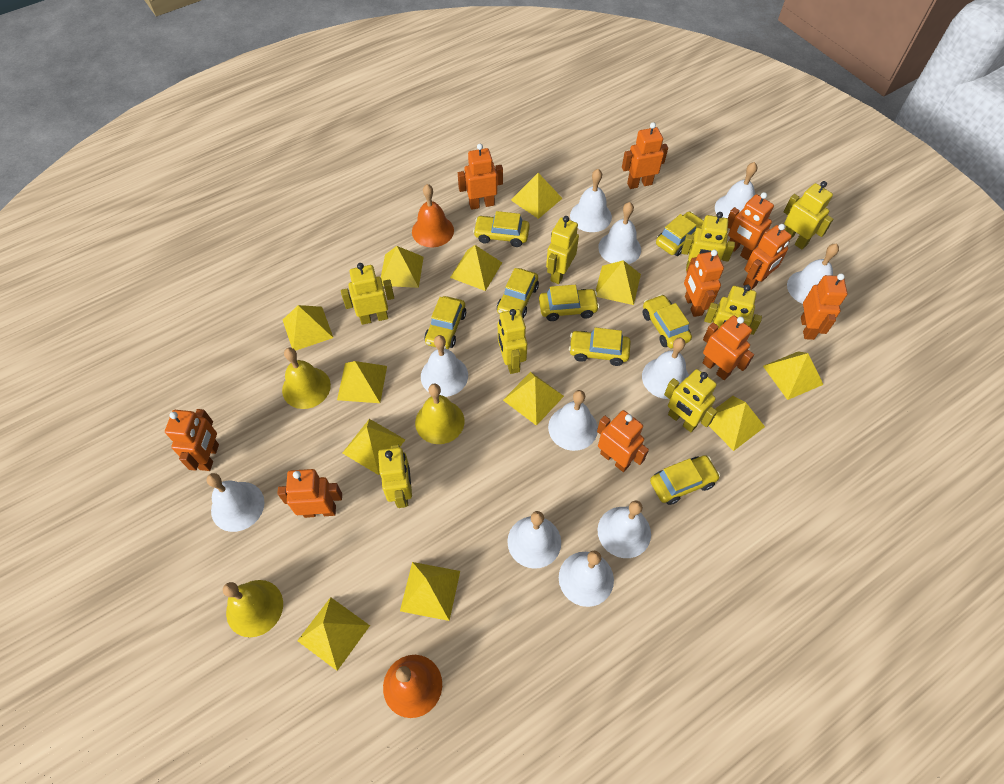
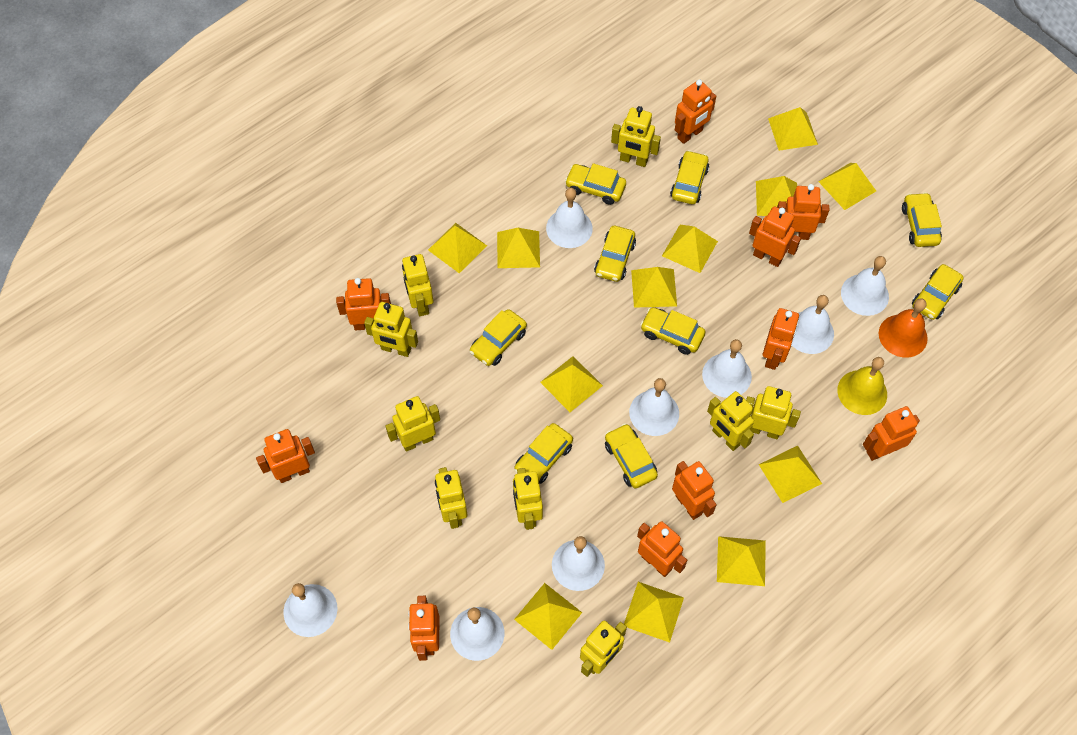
orange bell: [383,655,442,718] [412,184,454,247] = 2 -> [879,298,928,358] = 1
white bell: [207,473,264,532] [421,335,468,397] [507,511,561,569] [548,390,598,451] [559,550,614,607] [570,169,612,232] [598,202,641,264] [598,501,651,558] [642,337,689,399] [715,162,757,219] [787,244,839,304] = 11 -> [283,583,337,637] [450,607,504,661] [546,188,593,248] [552,536,605,591] [629,378,679,436] [702,339,752,398] [792,295,834,354] [841,256,889,316] = 8
yellow bell: [223,580,283,637] [282,348,331,409] [415,384,465,444] = 3 -> [837,357,887,415] = 1
yellow car: [424,296,466,349] [473,211,530,247] [497,268,539,318] [539,285,599,321] [569,327,631,366] [643,294,692,348] [650,455,720,505] [656,212,704,256] = 8 -> [470,309,527,366] [514,423,573,484] [565,163,626,205] [594,226,636,282] [605,424,658,488] [640,307,705,355] [670,150,709,204] [902,192,942,247] [912,264,964,320] = 9
yellow robot: [341,263,394,325] [378,445,412,508] [498,309,527,374] [546,216,579,284] [664,369,717,432] [681,212,735,271] [704,284,762,335] [784,181,833,249] = 8 -> [364,302,418,357] [386,396,440,452] [402,254,433,316] [435,467,467,529] [513,468,543,530] [580,621,627,677] [611,106,661,167] [707,391,754,451] [746,386,801,439] = 9

